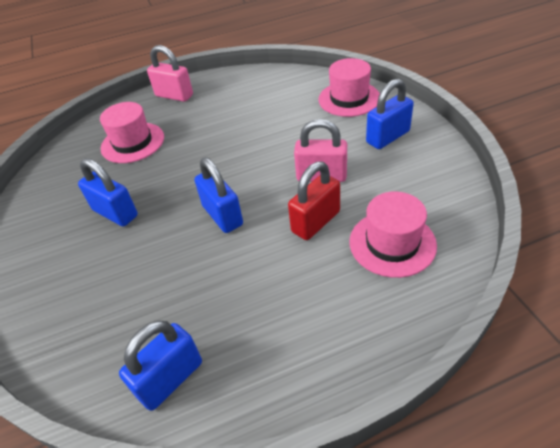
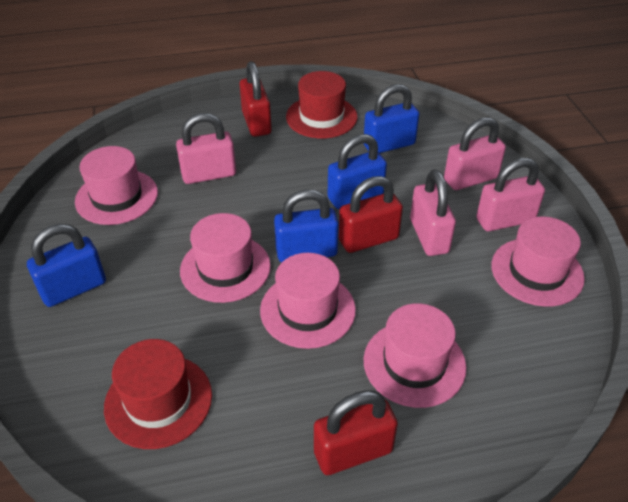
pink hat: [100,102,164,163] [318,58,380,117] [350,192,437,278] = 3 -> [75,146,158,225] [180,213,271,303] [260,253,356,349] [364,303,466,408] [491,216,585,307] = 5
pink padlock: [147,45,193,102] [294,119,347,182] = 2 -> [176,113,236,184] [410,169,456,256] [444,117,506,190] [476,158,545,231] = 4
red hat: none = 0 -> [104,339,212,449] [286,71,358,138] = 2
red padlock: [288,162,340,240] = 1 -> [240,61,272,137] [314,390,398,475] [339,176,403,253] = 3

